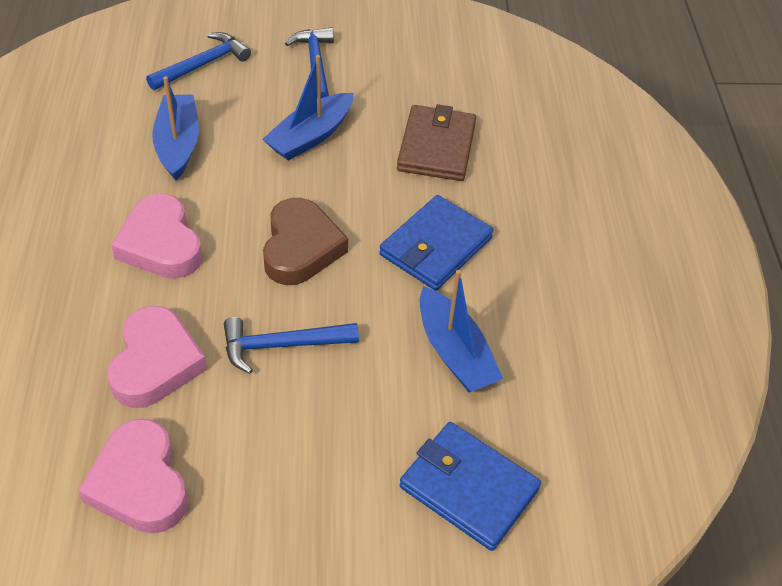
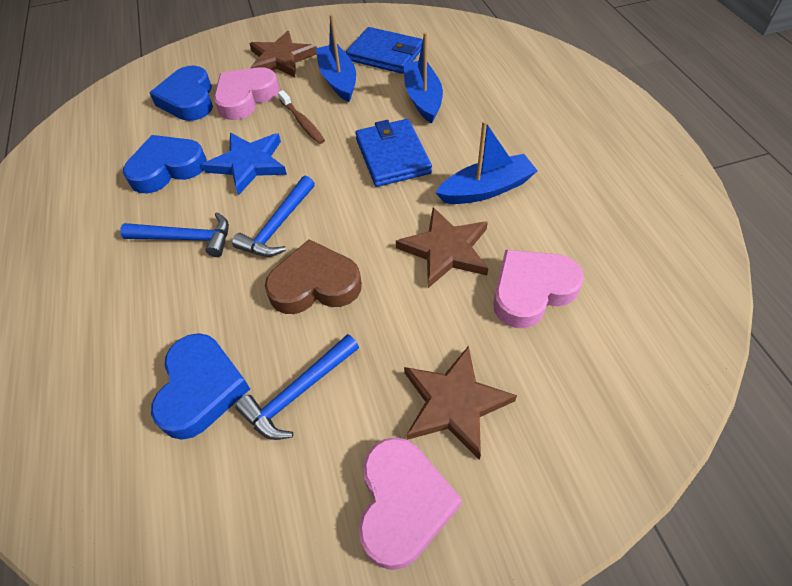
blue heart: none = 0 -> [123,135,207,193] [150,66,213,121] [151,333,250,440] = 3
blue star: none = 0 -> [202,133,287,195] = 1
brown star: none = 0 -> [249,31,317,77] [396,207,488,288] [404,346,517,460] = 3
brown toothbrush: none = 0 -> [278,90,325,144] = 1
brown wallet: [397,104,476,181] = 1 -> none = 0

